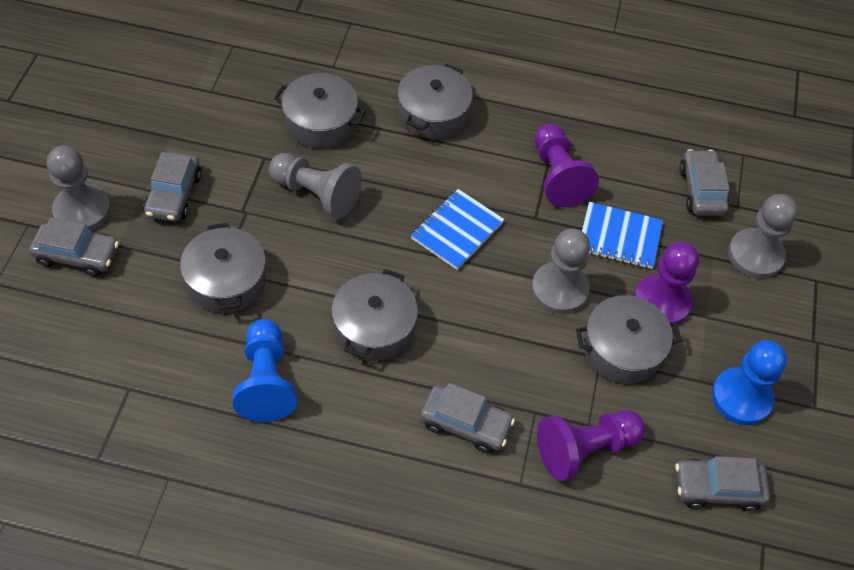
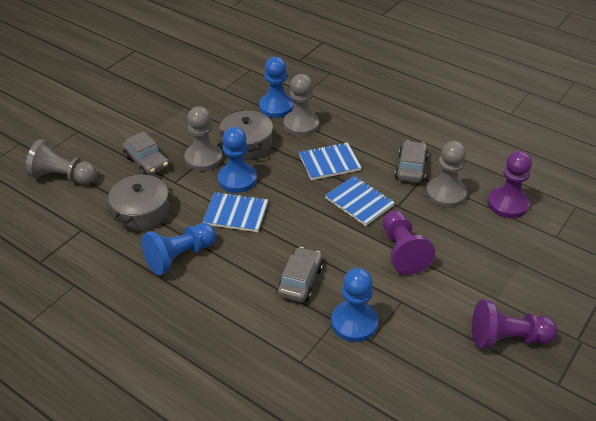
blue notebook: [411,189,504,270] [582,202,663,269] = 2 -> [203,192,268,232] [299,142,362,180] [325,176,395,226] = 3
blue pawn: [232,319,297,422] [712,340,787,425] = 2 -> [141,223,216,275] [218,127,257,193] [259,57,294,118] [331,268,378,342] = 4
grey car: [29,217,119,277] [144,152,202,222] [421,383,515,454] [675,456,770,511] [679,149,730,216] = 5 -> [123,131,169,175] [277,247,323,302] [395,141,429,183] = 3
grey pot: [180,223,266,313] [274,73,366,149] [331,269,418,361] [398,64,473,139] [576,295,682,384] = 5 -> [108,173,169,231] [219,110,273,160] = 2

